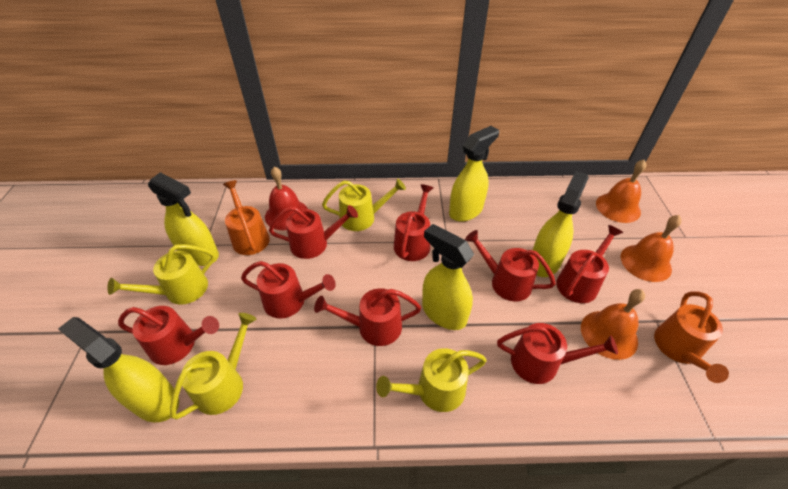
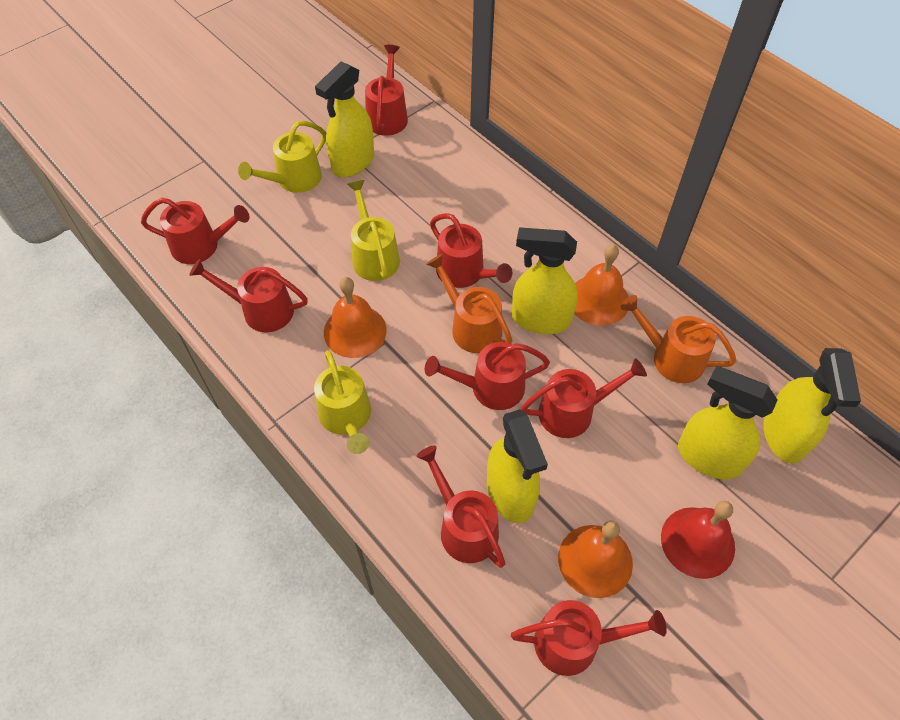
yellow watering can: [107,244,215,305] [170,313,256,420] [322,179,406,231] [376,348,487,412] = 4 -> [238,121,326,193] [314,350,371,454] [347,180,400,281] = 3

